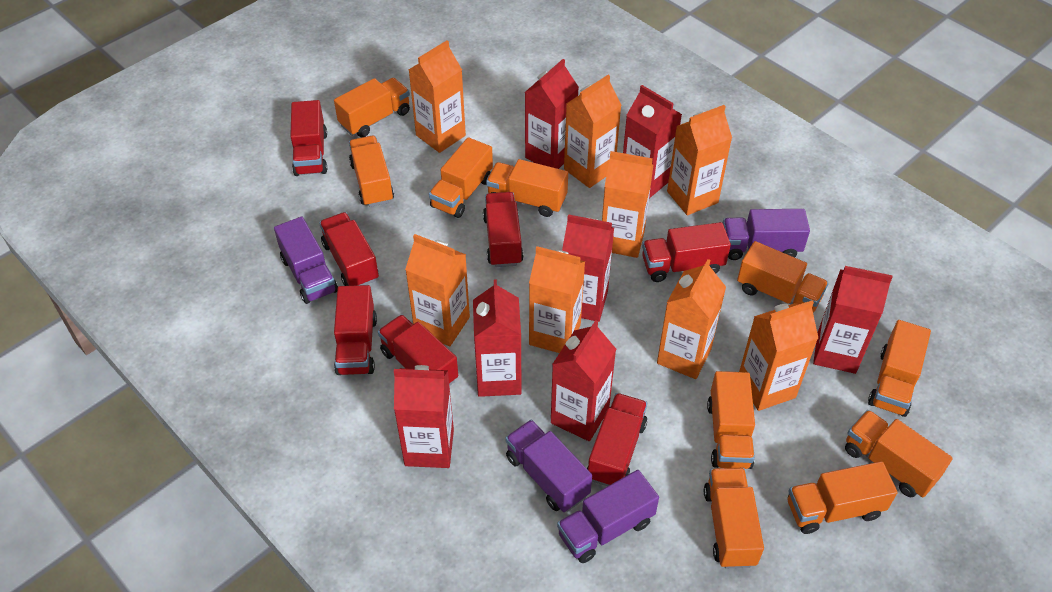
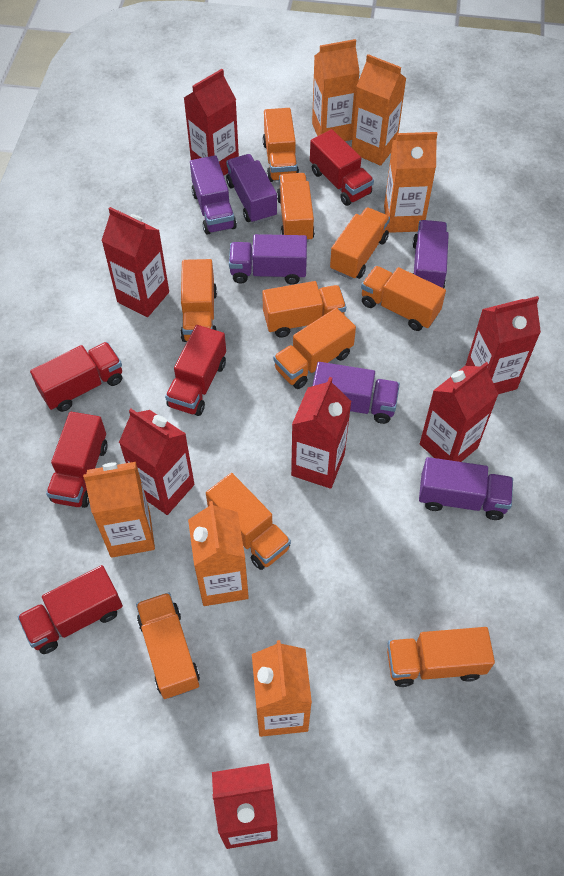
orange carton: [405,234,470,346] [409,40,466,153] [529,246,585,353] [564,75,621,188] [602,151,653,258] [657,259,726,379] [667,105,732,215] [739,301,818,411] = 8 -> [83,462,155,558] [188,501,249,606] [252,640,312,737] [312,39,360,141] [352,54,406,166] [384,132,438,233] = 6
purple truck: [274,216,338,304] [505,420,592,512] [557,470,659,563] [723,209,810,260] = 4 -> [190,155,237,235] [226,154,277,224] [229,234,307,285] [313,362,400,424] [412,220,449,288] [419,457,513,520] = 6
red truck: [290,100,327,176] [319,212,379,286] [334,285,377,375] [378,315,458,386] [483,192,524,267] [587,393,647,486] [642,222,731,282] = 7 -> [17,565,123,654] [30,342,122,412] [46,412,107,508] [165,325,226,416] [310,129,374,206] = 5

